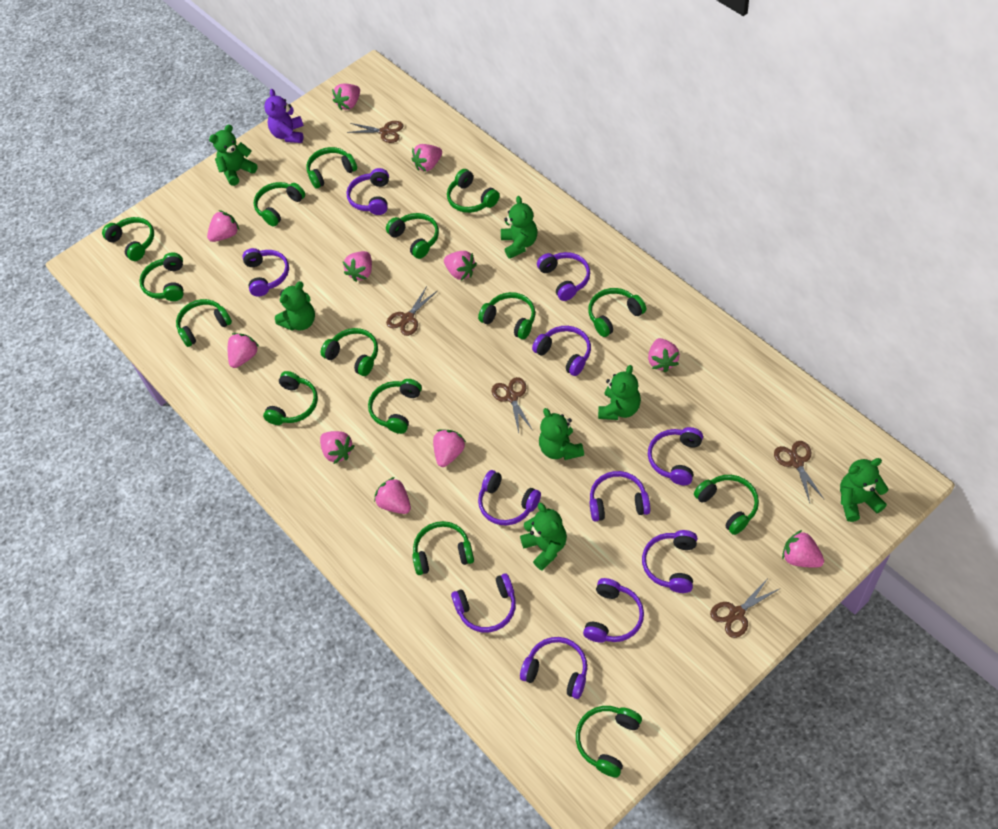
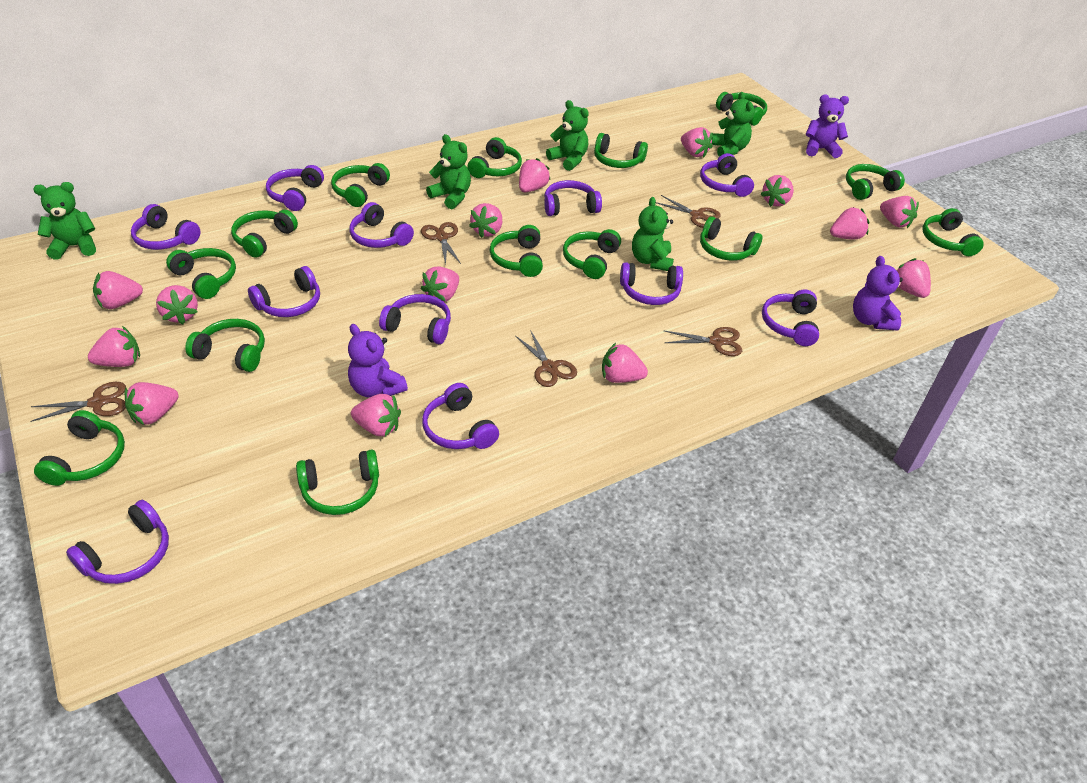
green headphones: [102,217,154,261] [139,252,184,301] [176,299,232,347] [254,182,305,227] [263,371,318,425] [306,147,357,189] [321,328,378,376] [368,379,422,434] [386,213,439,259] [412,521,474,575] [447,169,500,213] [478,292,535,339] [576,706,642,777] [588,288,646,337] [694,475,759,535] = 15 -> [34,410,125,486] [166,248,236,299] [185,319,265,372] [231,210,298,258] [296,450,379,515] [331,163,390,207] [467,137,522,178] [490,225,543,277] [563,229,621,279] [594,133,648,168] [700,216,763,261] [716,92,767,126] [846,164,905,200] [922,208,984,256] = 14
green teddy bear: [209,125,258,186] [275,281,315,331] [501,196,537,259] [520,503,567,571] [539,408,584,460] [598,365,641,420] [840,458,888,522] = 7 -> [33,182,96,260] [426,134,471,209] [546,100,589,171] [632,197,674,271] [712,92,754,157] = 5
pink strawberry: [207,210,239,242] [228,333,259,368] [320,431,355,464] [332,84,360,111] [343,251,372,282] [374,477,411,514] [412,144,442,171] [433,429,466,467] [444,251,477,280] [648,338,680,372] [782,530,824,568] = 11 -> [88,326,140,367] [93,271,143,309] [125,382,179,425] [156,285,198,324] [351,394,401,436] [421,267,459,302] [469,203,502,238] [519,158,551,192] [602,343,648,383] [681,127,713,157] [761,175,794,207] [830,207,869,239] [880,196,919,228] [897,258,931,298] = 14
purple teddy bear: [264,89,304,143] = 1 -> [348,324,408,398] [806,94,849,158] [853,256,903,331] = 3

